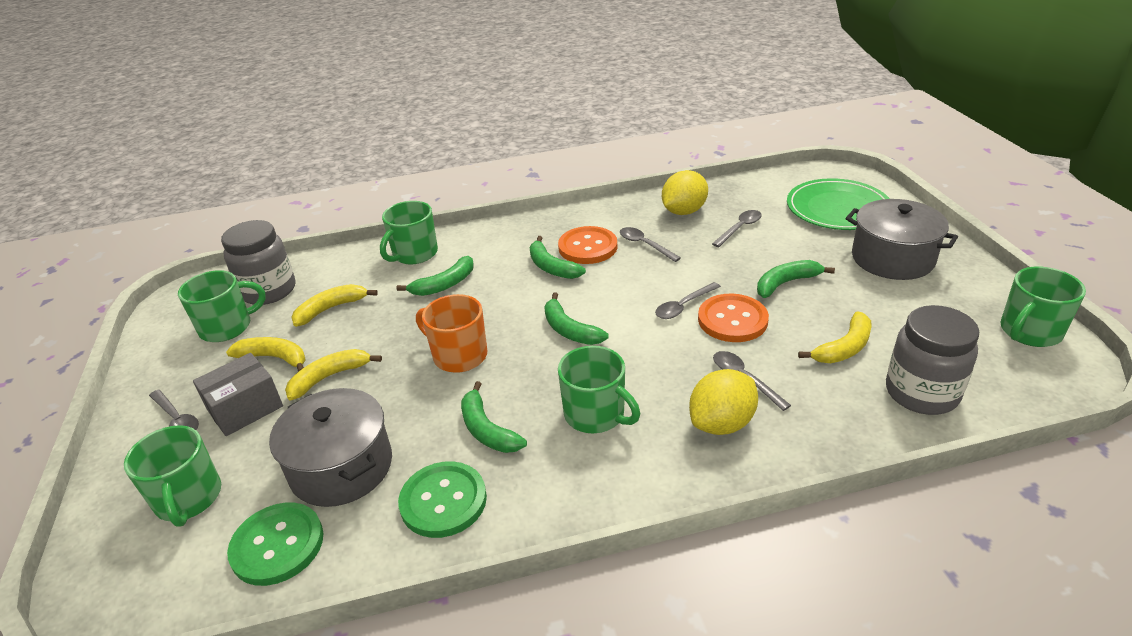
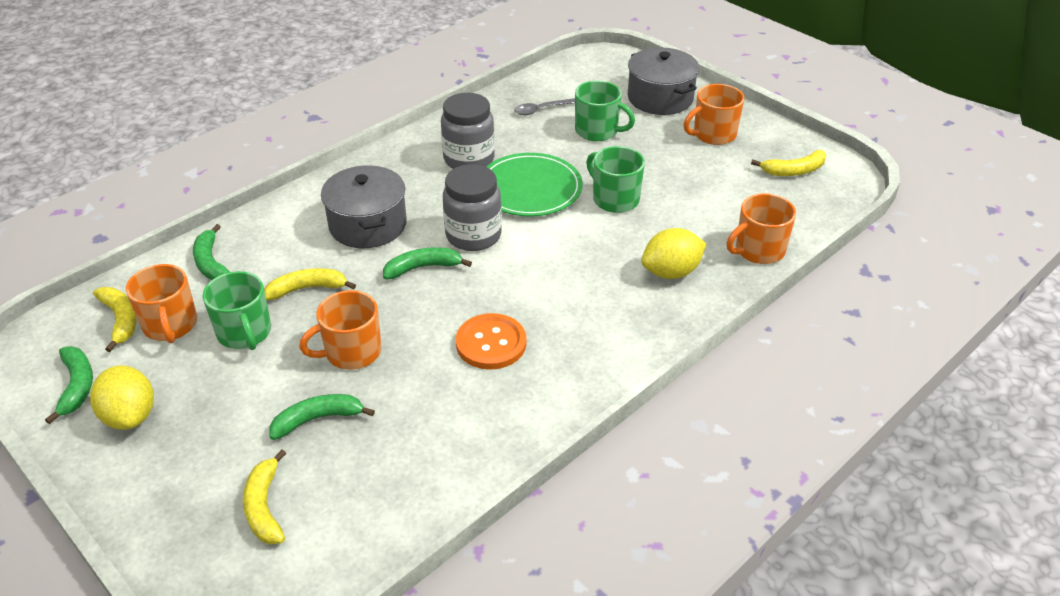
green banana: [396,256,474,296] [461,381,527,453] [530,236,586,279] [544,292,608,345] [757,260,835,298] = 5 -> [45,346,93,424] [193,224,230,280] [269,394,375,440] [383,247,472,280] = 4
green button: [227,503,323,586] [398,461,487,538] = 2 -> none = 0
green mug: [124,425,221,527] [178,270,266,342] [380,201,438,265] [558,346,640,433] [1000,267,1086,347] = 5 -> [202,271,271,350] [575,81,635,141] [586,146,645,213] = 3
grey box: [193,353,283,436] = 1 -> none = 0
grey spoon: [149,390,199,430] [620,227,681,262] [655,282,721,319] [712,210,762,247] [713,351,791,411] = 5 -> [514,98,575,115] = 1
orange button: [558,226,617,264] [698,294,769,342] = 2 -> [456,313,526,370] = 1
orange mug: [416,294,487,373] = 1 -> [126,264,197,343] [299,290,381,370] [684,84,744,145] [727,193,796,264] = 4

